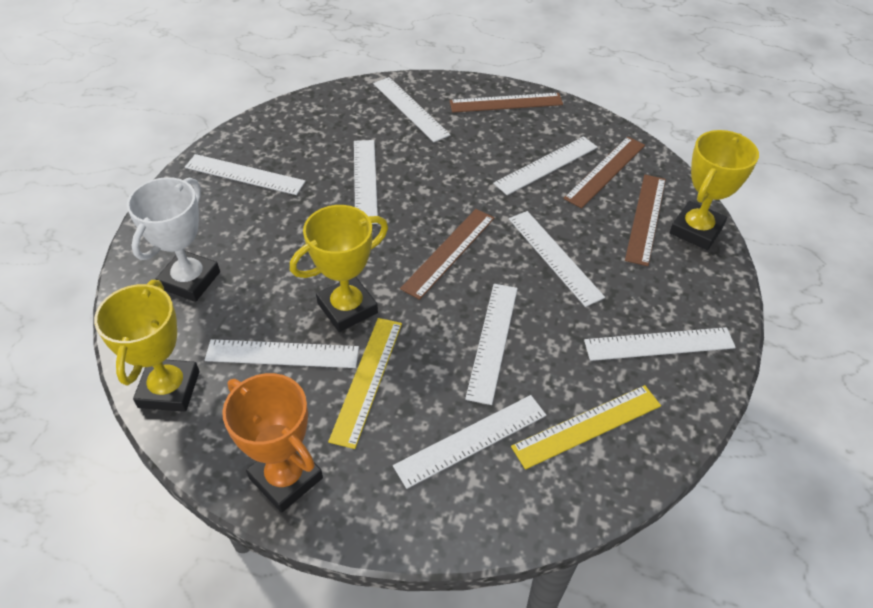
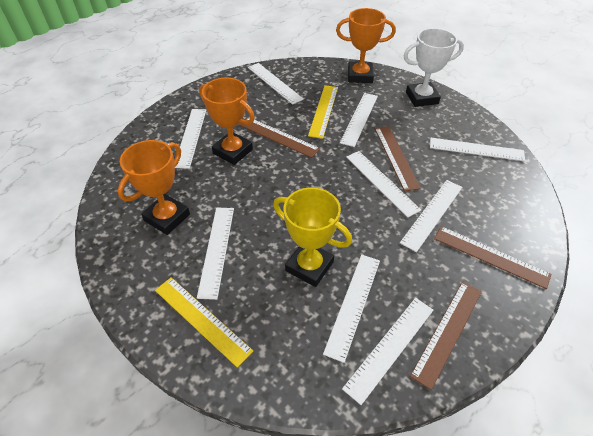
orange trophy: [222,373,323,513] = 1 -> [118,140,190,235] [199,78,255,165] [336,8,396,83] = 3
yellow trophy: [94,280,199,412] [290,205,388,332] [670,130,759,250] = 3 -> [273,187,352,287] = 1

